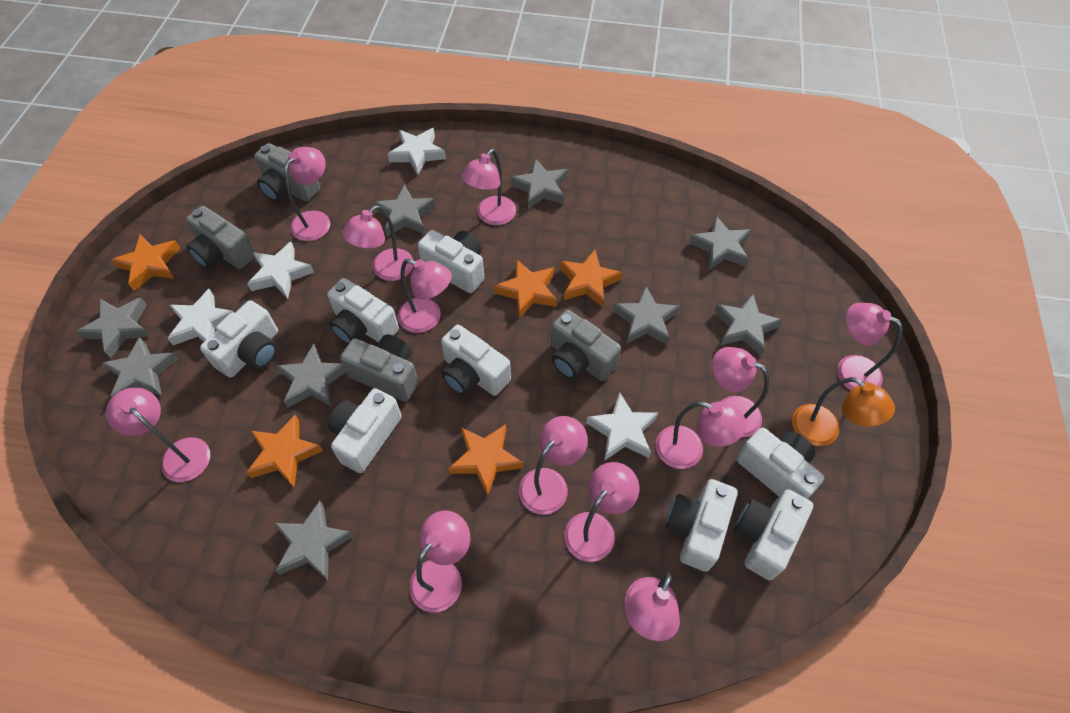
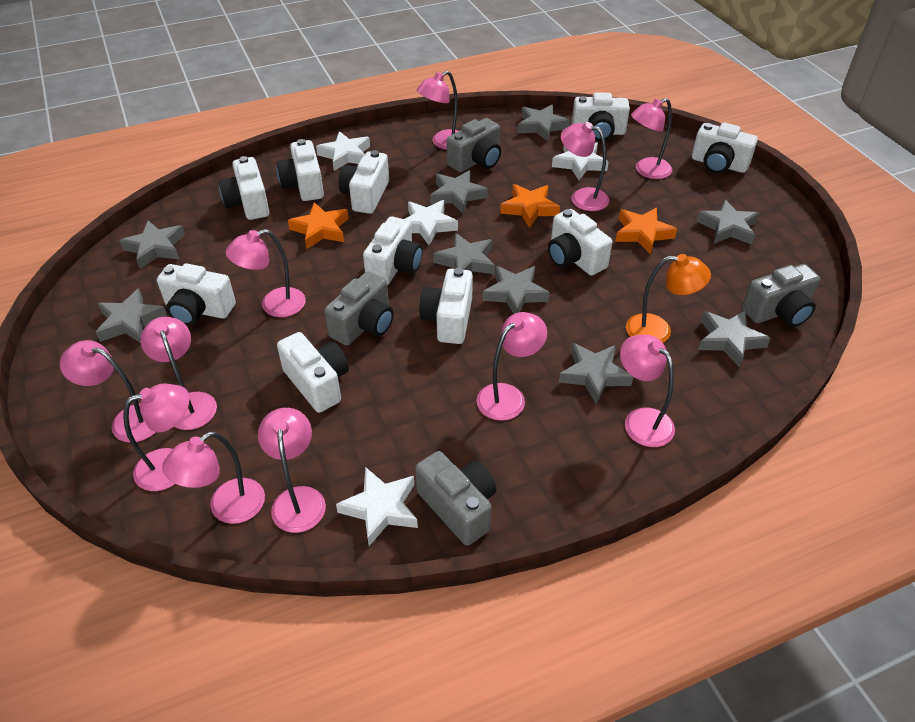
orange star: [111,234,180,291] [246,415,323,487] [448,424,523,496] [494,259,557,318] [559,250,622,307] = 5 -> [288,202,348,249] [500,184,560,228] [615,208,677,254] = 3
pink lamp: [106,388,210,482] [285,147,330,241] [342,205,413,281] [398,258,452,333] [409,511,470,612] [461,149,516,225] [519,416,588,515] [564,462,639,562] [625,573,680,641] [656,401,746,469] [712,347,769,438] [837,303,902,390] = 12 -> [60,340,156,443] [123,383,190,491] [140,317,217,430] [162,431,265,524] [225,229,306,317] [258,408,326,533] [417,71,458,150] [476,312,547,421] [560,122,609,211] [620,335,675,447] [631,98,672,179] = 11
white camera: [200,300,278,378] [327,278,399,344] [328,388,402,473] [418,230,484,293] [441,325,511,396] [666,479,737,572] [734,489,813,580] [737,427,824,499] = 8 -> [157,263,236,326] [219,156,269,220] [276,139,324,201] [277,332,349,413] [339,150,389,214] [363,216,423,286] [419,268,473,344] [548,209,612,275] [572,92,630,141] [692,123,758,174] = 10

